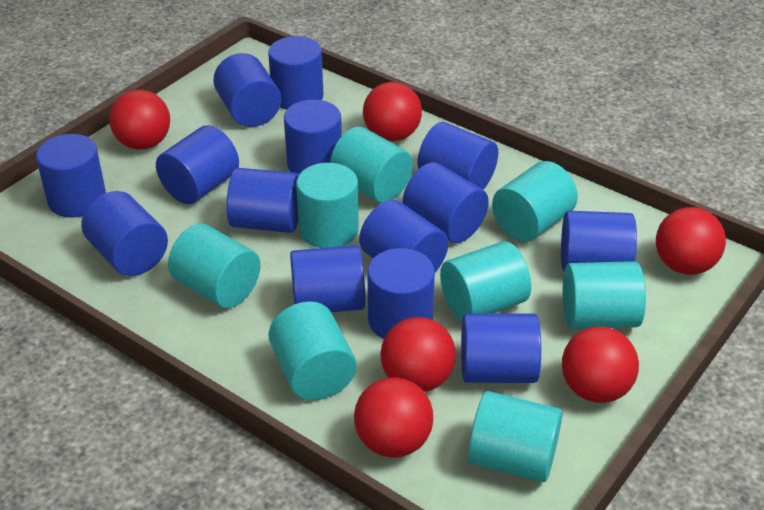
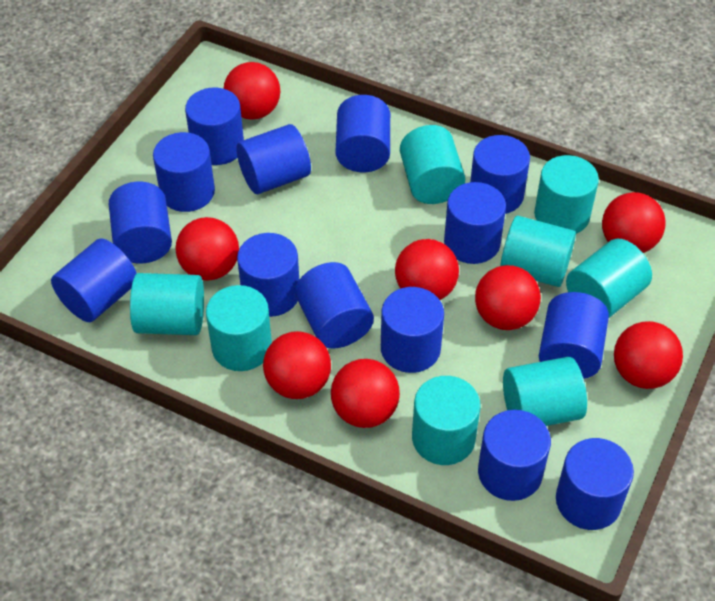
red ball: [109,90,170,150] [354,377,433,458] [363,82,422,141] [380,317,456,392] [562,327,639,403] [656,207,726,275] = 6 -> [175,217,239,281] [224,62,280,120] [263,331,331,399] [331,359,400,428] [395,239,459,300] [475,265,541,330] [602,192,665,253] [614,321,683,389] = 8

